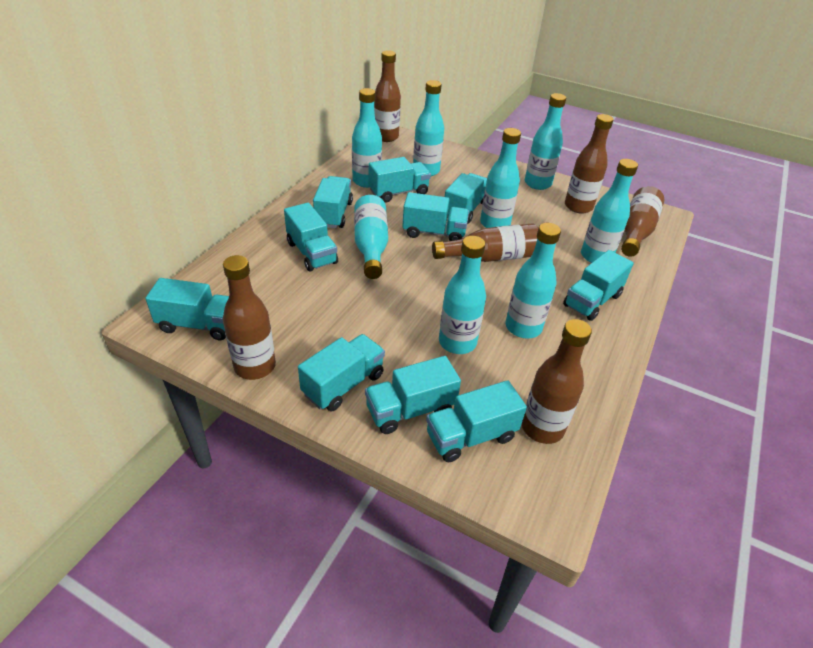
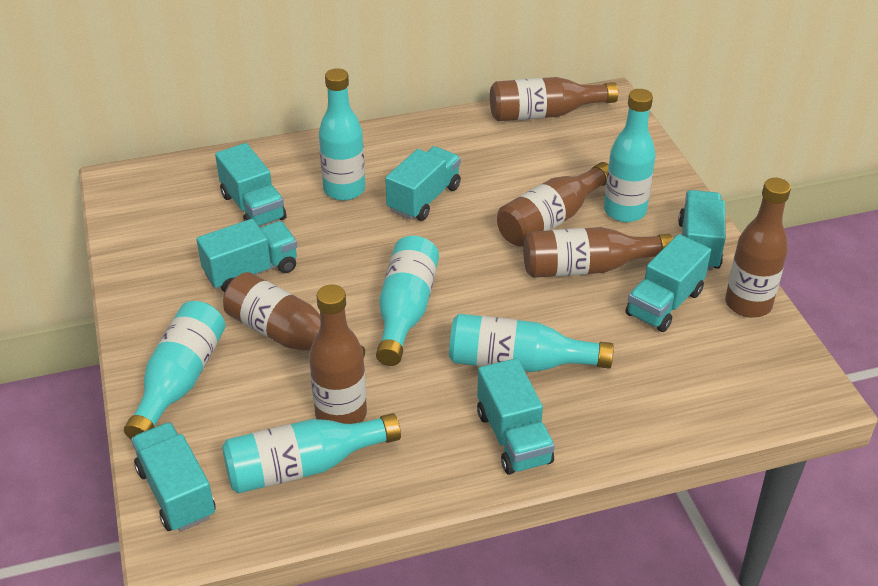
turquoise bottle: [352,88,382,188] [354,195,388,279] [413,80,444,176] [439,236,486,354] [480,128,521,228] [506,223,561,338] [525,93,566,190] [581,159,638,263] = 8 -> [124,301,225,439] [222,413,401,494] [319,68,365,201] [376,236,439,366] [449,314,614,372] [604,89,656,222] = 6
turquoise truck: [145,278,229,340] [284,203,338,271] [298,334,385,411] [313,176,353,228] [365,356,461,434] [368,157,431,202] [402,192,469,241] [426,380,527,462] [445,173,487,223] [563,250,634,321] = 10 -> [131,422,216,532] [196,219,297,292] [215,143,286,227] [385,146,461,221] [477,358,555,475] [625,234,711,332] [678,190,726,270] = 7

